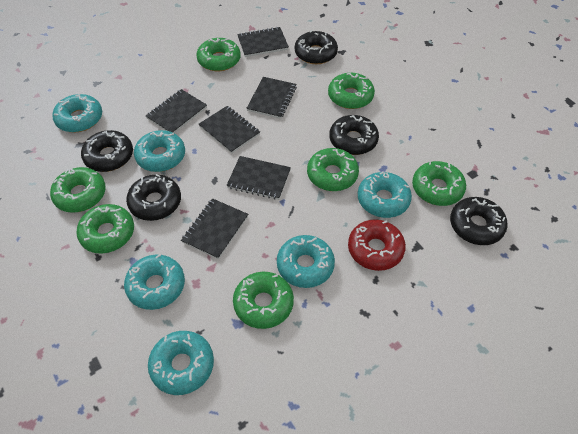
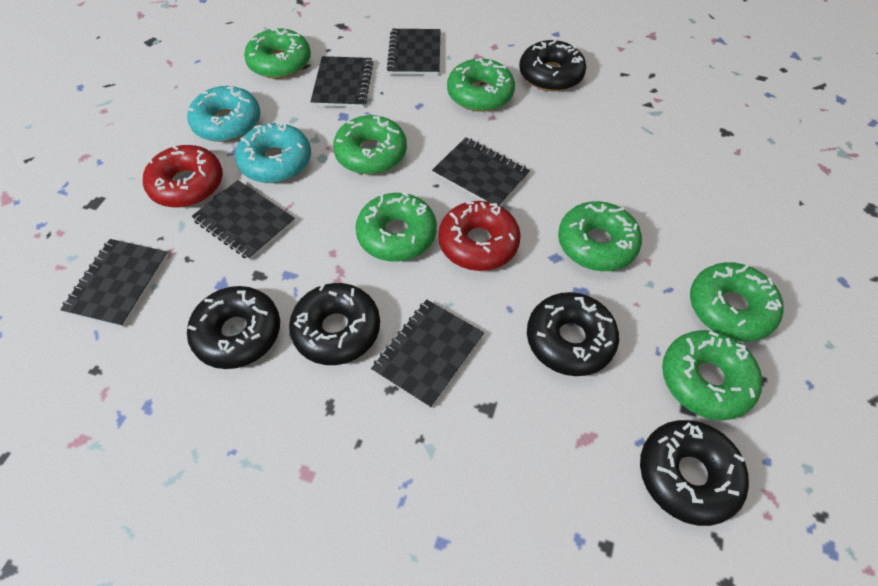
red donut: [348,219,406,271] = 1 -> [143,145,223,208] [438,201,521,271] = 2
turquoise donut: [52,94,102,132] [124,254,185,310] [134,130,185,172] [148,331,214,395] [277,235,335,288] [358,171,412,218] = 6 -> [187,86,260,142] [235,122,311,183] = 2

